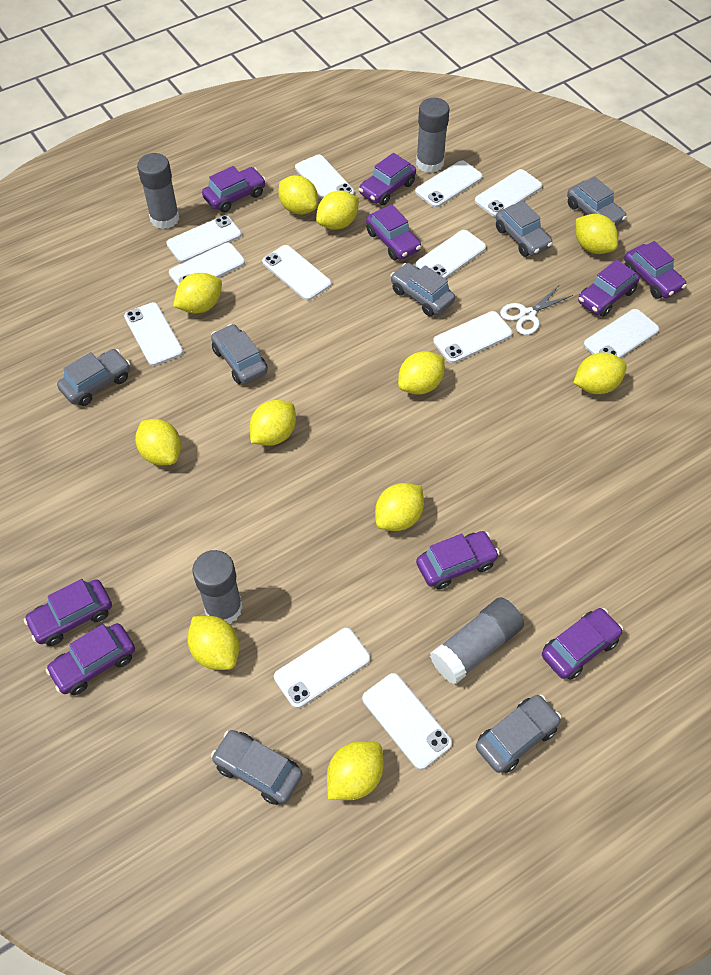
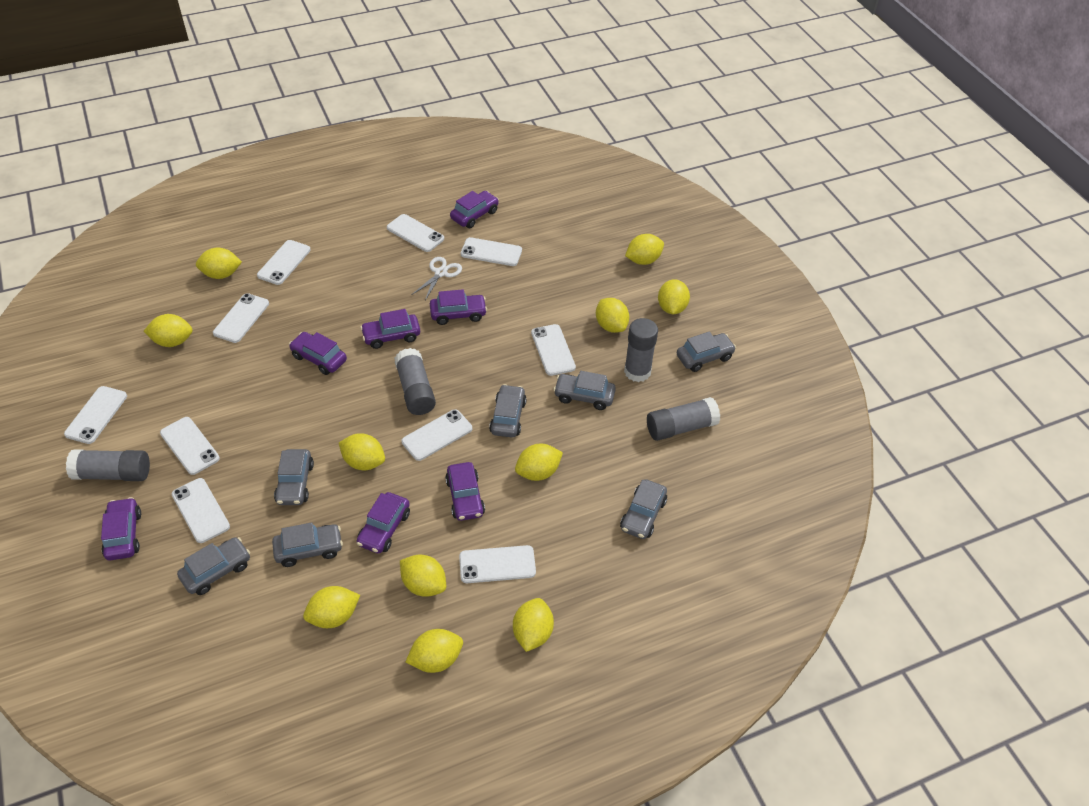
purple car: [24,579,112,646] [46,623,135,695] [202,166,266,213] [359,153,416,205] [366,204,421,260] [416,531,500,590] [542,608,623,680] [578,260,639,317] [624,241,687,299] = 9 -> [101,497,141,561] [289,332,347,375] [357,492,410,554] [360,309,420,349] [430,289,487,325] [445,462,485,521] [450,191,499,228] = 7
white phone: [124,302,183,366] [166,215,242,263] [169,243,245,286] [262,245,331,301] [274,628,370,708] [295,154,354,199] [362,673,452,770] [415,160,483,208] [416,230,486,279] [433,311,513,363] [475,169,542,217] [584,309,659,358] = 12 -> [64,386,127,444] [160,417,220,475] [172,478,230,543] [213,293,269,343] [257,240,311,285] [387,214,444,252] [402,409,472,461] [459,545,536,583] [461,237,522,266] [531,324,576,376] = 10

